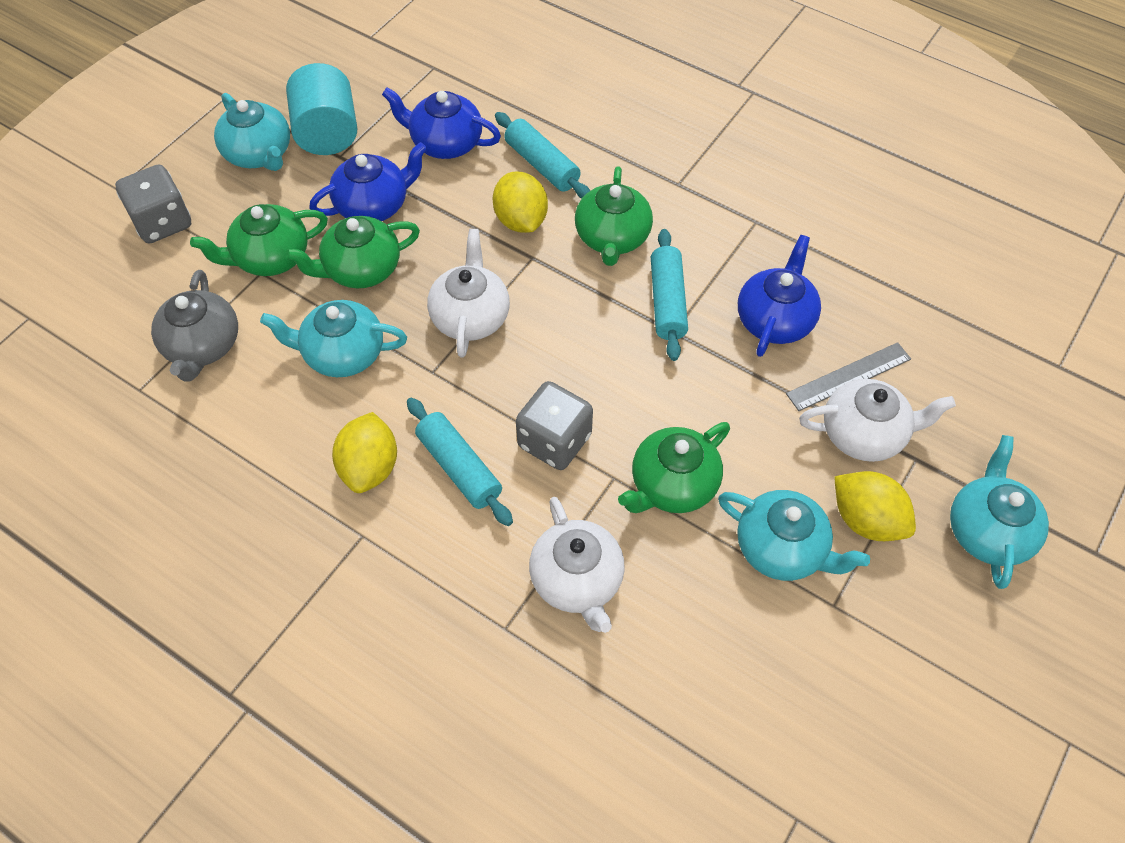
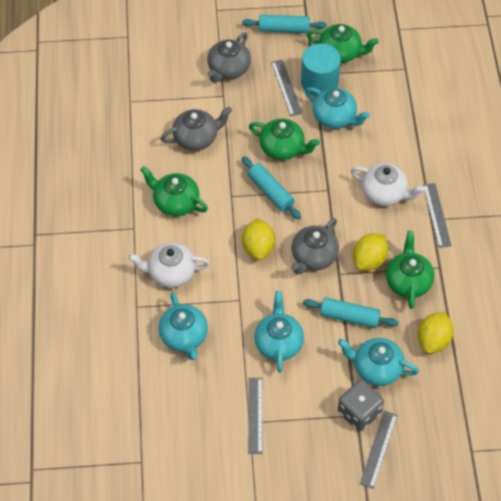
blue teapot: [309,142,427,221] [382,88,501,159] [738,235,821,357] = 3 -> none = 0
grey dice: [115,165,191,243] [516,381,593,470] = 2 -> [338,380,384,431] = 1
grey ruler: [786,342,911,411] = 1 -> [248,378,263,454] [271,60,302,116] [360,411,398,489] [423,183,452,248] = 4
grey teapot: [151,270,238,382] = 1 -> [161,107,232,151] [207,32,251,83] [291,218,339,274] = 3
white teapot: [427,229,510,358] [529,497,625,633] [799,379,956,462] = 3 -> [128,243,210,288] [351,163,425,206] = 2

